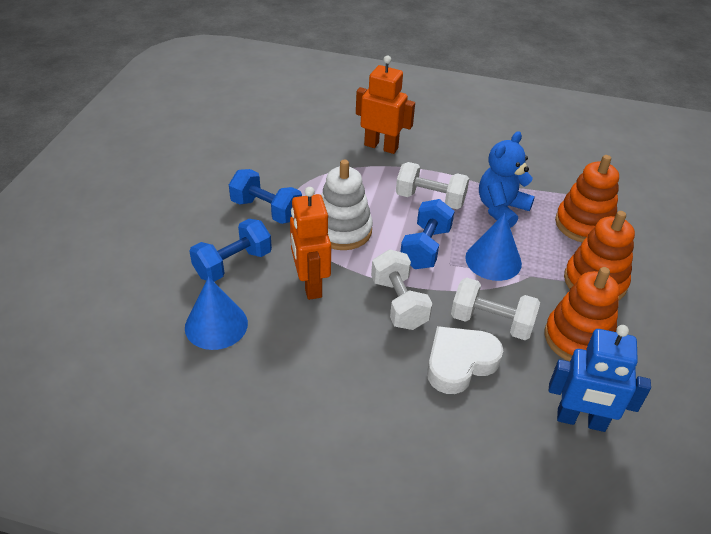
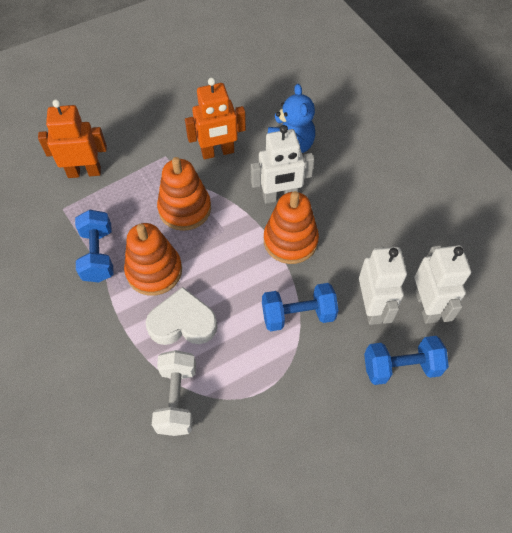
blue cone: [185,277,248,350] [465,213,522,281] = 2 -> none = 0
blue robot: [549,325,651,432] = 1 -> none = 0
white dumbbell: [371,249,433,330] [396,162,469,209] [451,278,540,340] = 3 -> [152,350,196,436] = 1
white robot: none = 0 -> [251,125,314,204] [359,247,407,325] [414,245,471,324] = 3
white stacking toy: [321,159,373,250] = 1 -> none = 0

